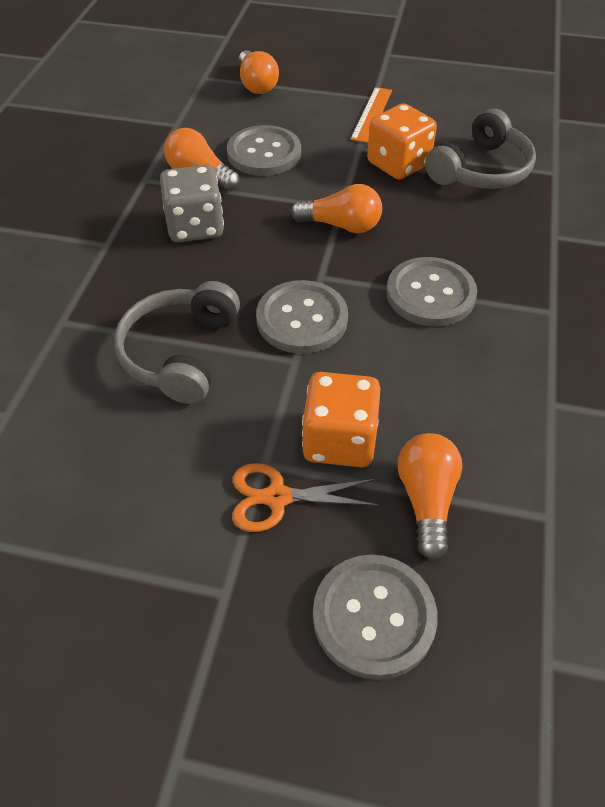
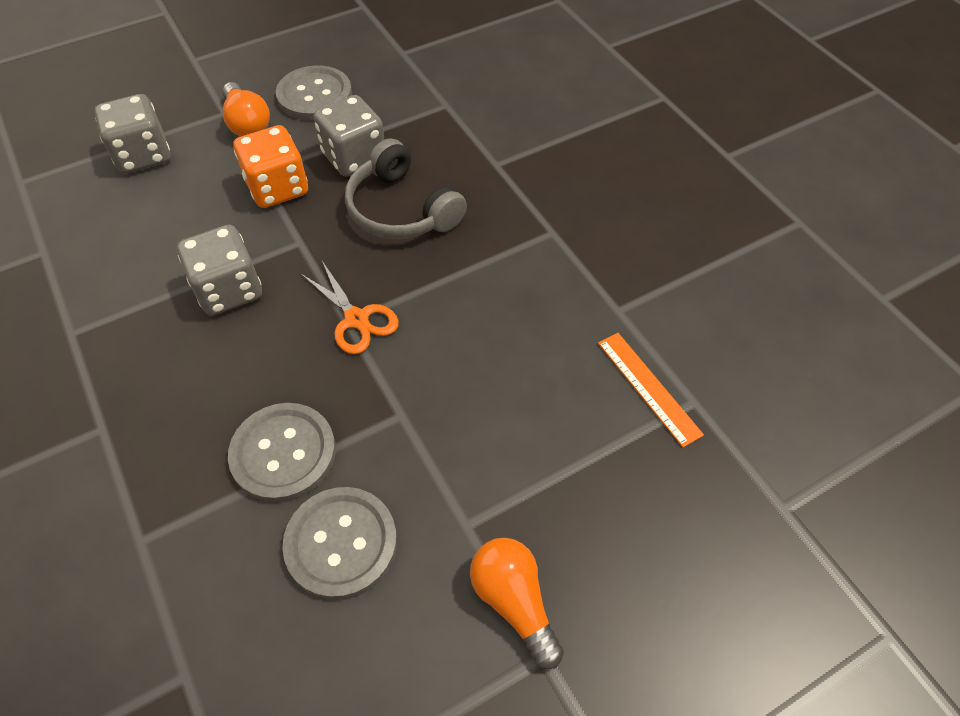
grey button: [227,125,301,176] [256,280,348,354] [313,555,438,680] [386,257,477,327] = 4 -> [228,403,336,503] [276,65,352,120] [282,487,397,600] = 3
grey dice: [160,165,224,242] = 1 -> [94,94,171,174] [177,225,262,316] [313,95,385,177] = 3
grey headphones: [114,281,240,404] [425,109,536,189] = 2 -> [345,138,467,239] = 1
orange dice: [302,372,381,468] [367,103,437,180] = 2 -> [233,125,308,208] = 1
orange light bulb: [164,128,240,191] [239,50,279,94] [290,184,382,233] [398,433,463,560] = 4 -> [222,82,270,136] [470,538,564,669] = 2

